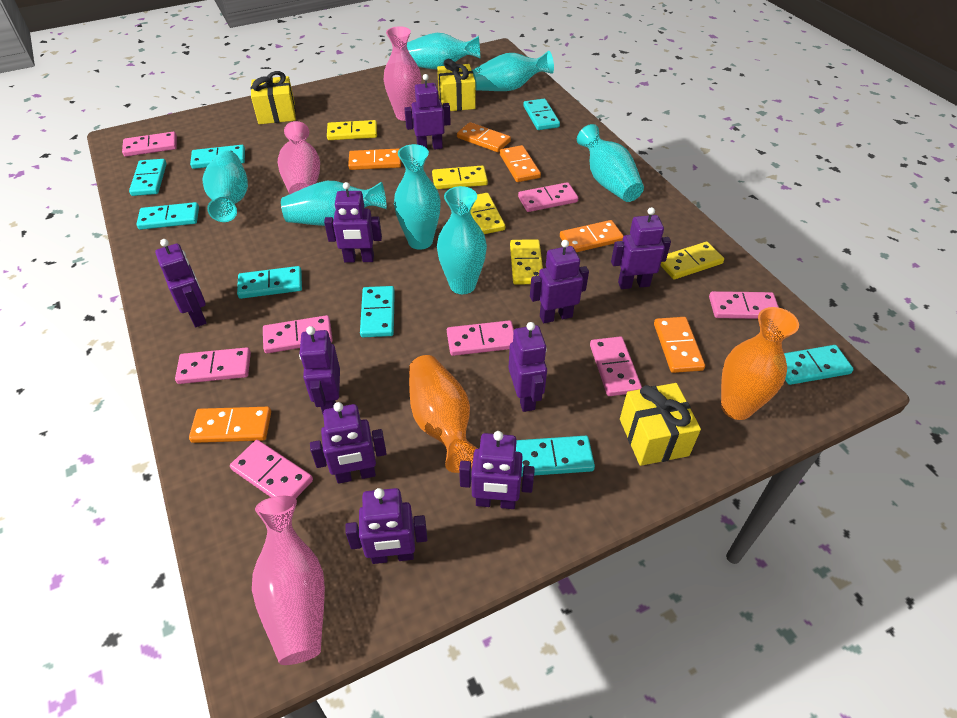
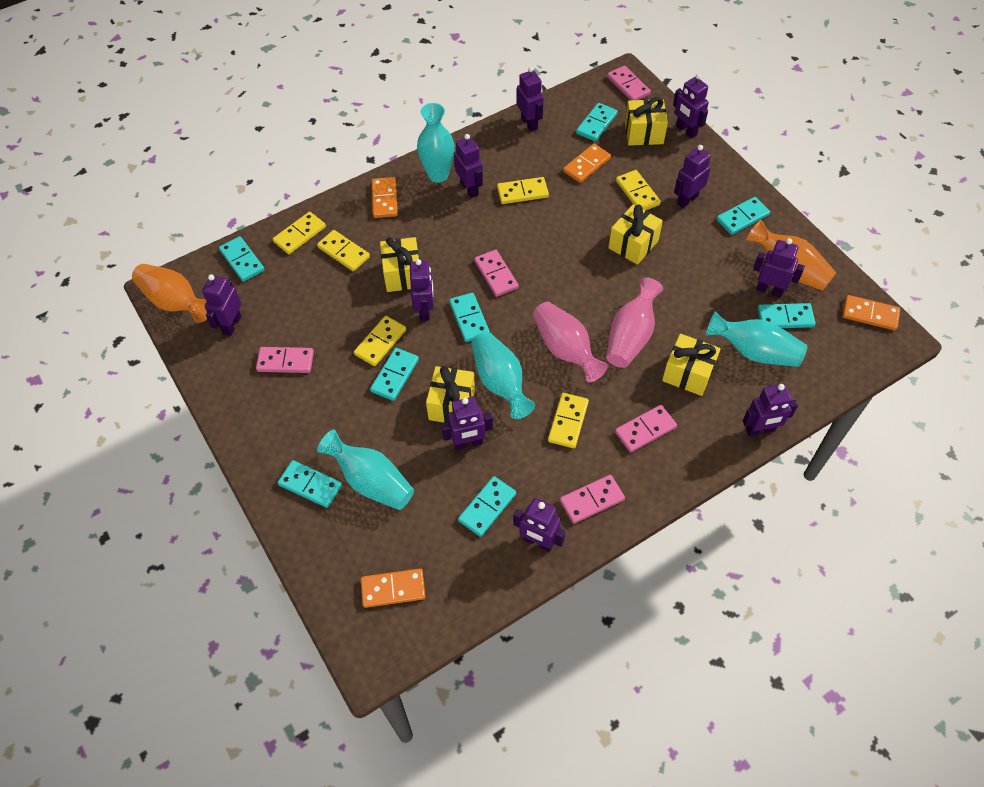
orange domino: [189,407,271,443] [348,148,401,170] [457,122,511,152] [500,145,541,182] [560,220,624,252] [654,317,705,373] = 6 -> [361,568,426,608] [372,177,398,218] [563,144,611,183] [842,295,900,330] = 4
pink domino: [122,132,177,157] [175,347,251,384] [230,440,313,499] [263,315,332,353] [447,320,514,356] [518,182,578,212] [590,336,642,396] [709,291,779,319] = 8 -> [256,347,314,373] [474,250,519,297] [560,475,625,524] [607,66,651,100] [615,405,677,453] = 5
pink vase: [252,496,325,665] [278,121,320,194] [384,26,421,121] = 3 -> [533,302,608,382] [606,278,663,368] = 2
turquoise vase: [202,150,248,222] [281,181,387,226] [394,144,441,250] [407,33,480,69] [437,186,487,294] [472,51,554,91] [577,124,644,202] = 7 -> [317,430,414,510] [417,103,455,183] [471,332,535,419] [706,312,807,367] = 4
yellow domino: [327,120,377,140] [432,165,488,189] [470,193,505,234] [510,239,543,285] [660,242,724,279] = 5 -> [273,212,326,254] [317,230,370,271] [354,316,406,366] [497,177,549,204] [548,393,589,448] [616,170,661,211] = 6
yellow gift: [251,71,296,124] [437,59,476,111] [620,383,701,466] = 3 -> [380,237,419,292] [426,366,475,423] [608,204,663,265] [625,97,668,146] [662,334,721,396] = 5

